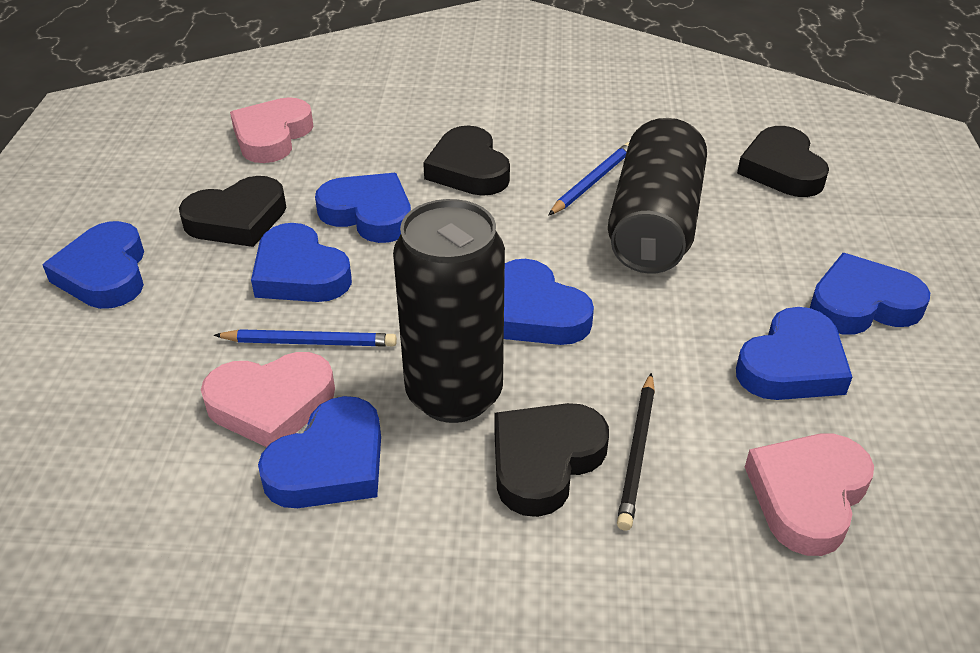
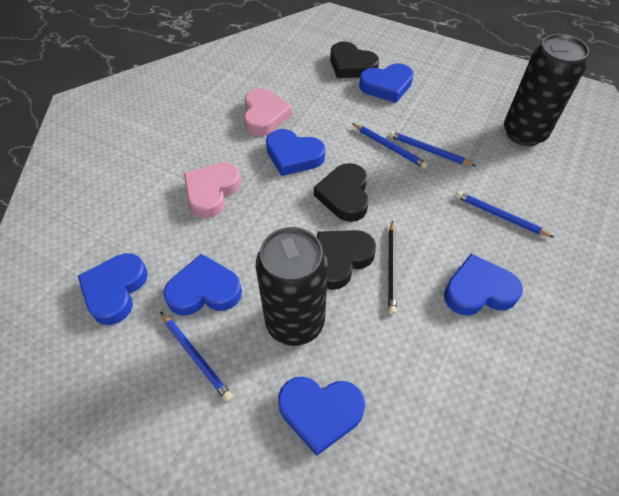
black heart: [179,176,286,247] [423,126,510,196] [494,403,609,517] [737,126,829,197] = 4 -> [314,163,369,222] [317,230,376,290] [330,42,379,78] = 3
blue heart: [42,221,144,309] [251,223,352,302] [258,396,381,508] [315,173,411,243] [504,259,594,345] [736,307,852,400] [810,253,930,335] = 7 -> [78,253,148,325] [163,254,242,316] [266,129,325,176] [278,377,365,456] [359,64,414,103] [444,254,523,316] = 6
blue pencil: [214,329,397,347] [549,142,629,215] = 2 -> [160,312,233,402] [352,123,428,169] [389,131,476,166] [455,191,555,238] = 4
pink heart: [201,352,335,447] [230,97,313,163] [745,434,874,556] = 3 -> [184,162,241,218] [244,88,292,136] = 2

